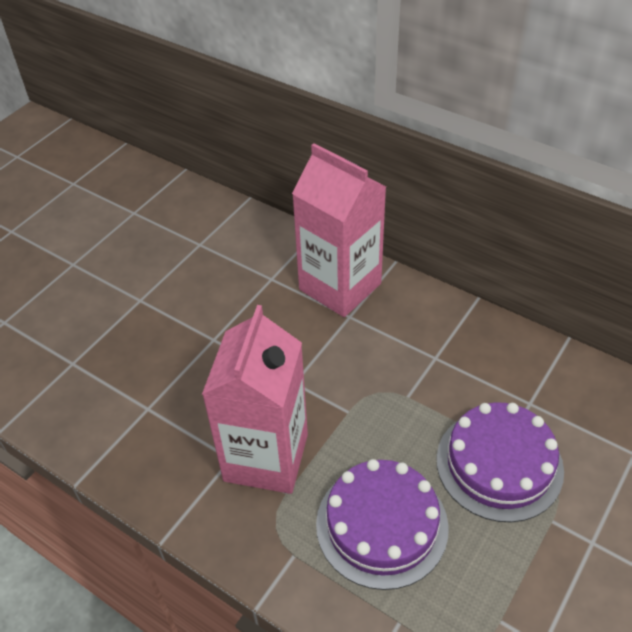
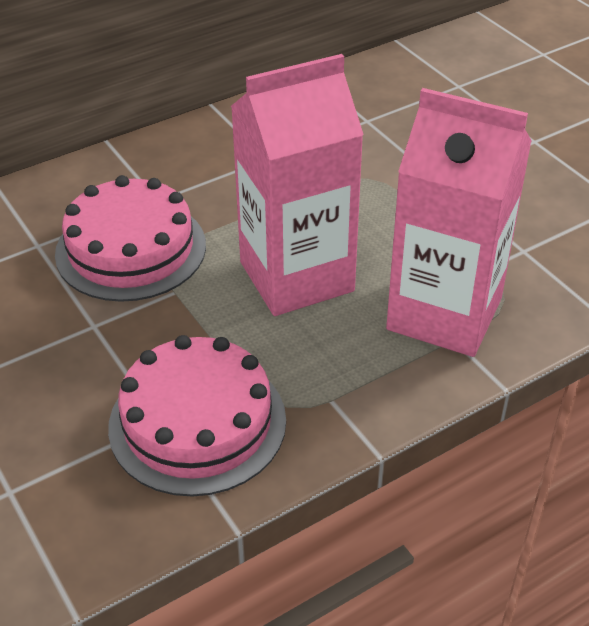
pink cake: none = 0 -> [55,175,206,302] [108,335,286,497] = 2
purple cake: [316,459,449,590] [436,402,564,522] = 2 -> none = 0

